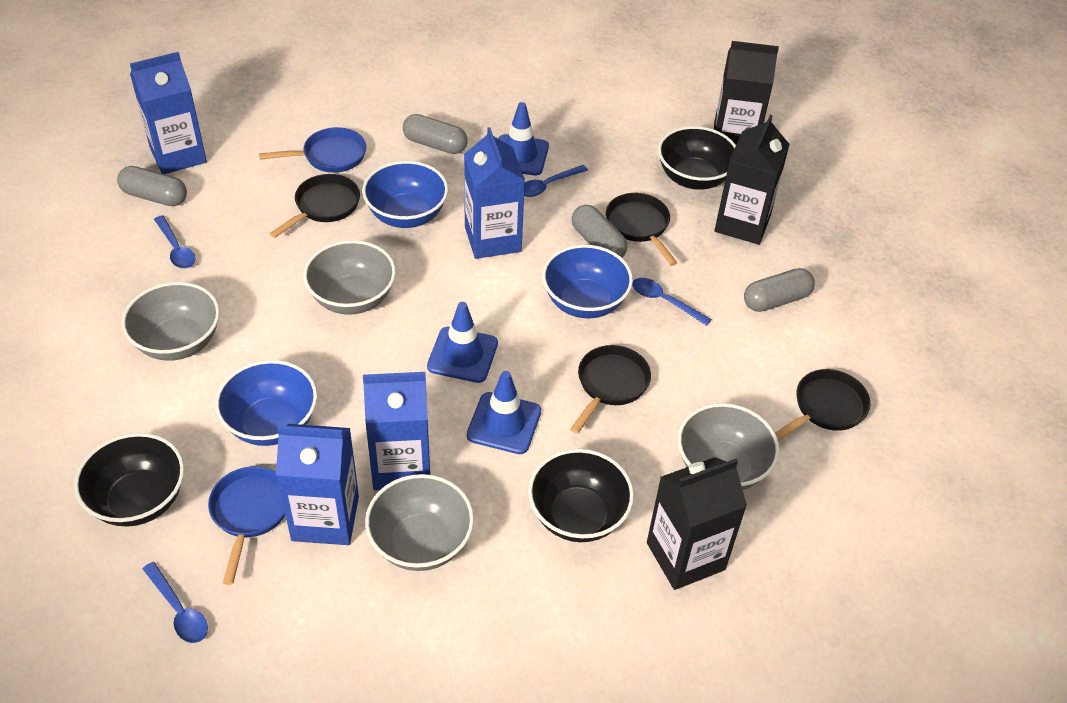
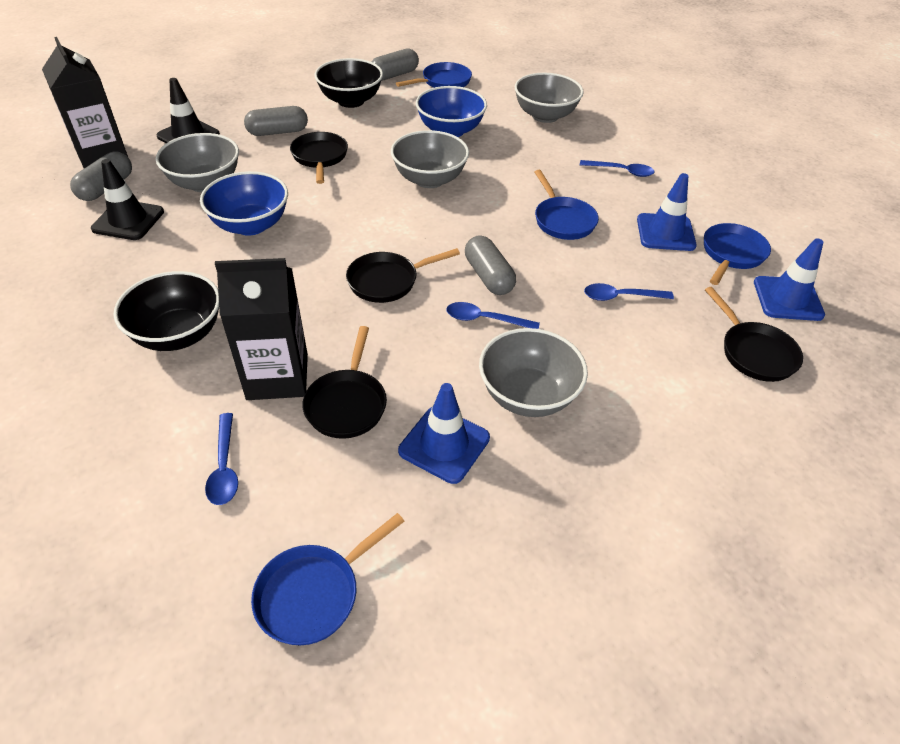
black bowl: [74,433,184,527] [528,449,634,542] [658,126,736,190] = 3 -> [113,271,219,351] [314,58,383,108] = 2
black carton: [647,457,747,590] [714,41,779,144] [714,115,790,245] = 3 -> [42,37,128,168] [215,258,308,400] = 2
black traffic cone: none = 0 -> [91,159,164,240] [156,78,220,143] = 2
blue bowl: [215,360,317,446] [362,161,448,228] [542,245,633,318] = 3 -> [200,171,288,236] [416,86,487,137] = 2
blue carton: [130,52,207,174] [276,424,359,545] [363,372,430,490] [464,127,525,259] = 4 -> none = 0
blue pan: [208,466,285,585] [259,127,366,173] = 2 -> [251,513,405,645] [396,62,472,88] [535,170,599,240] [704,223,771,285] = 4

